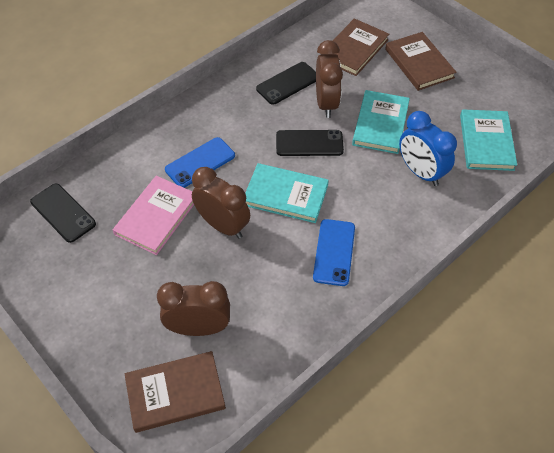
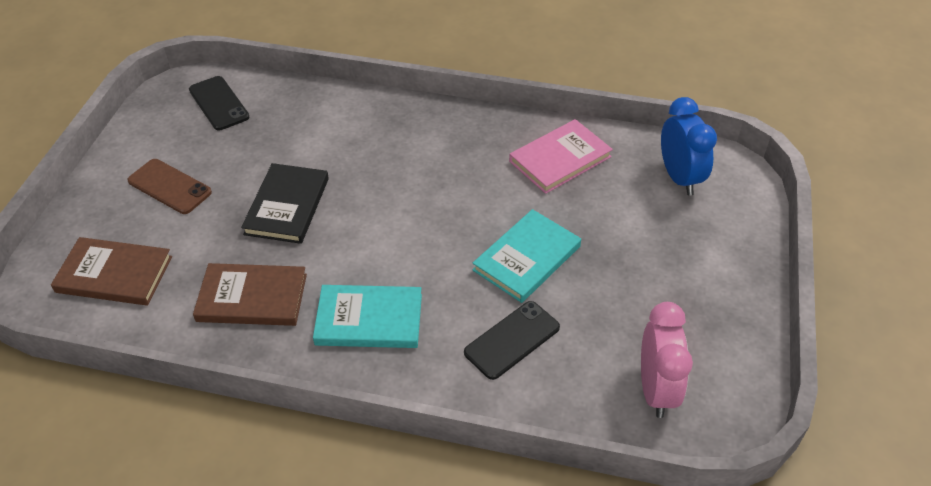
black book: none = 0 -> [241,163,329,244] = 1
black phone: [30,184,96,243] [256,62,316,105] [276,130,344,156] = 3 -> [189,76,249,131] [464,301,560,380] = 2
blue phone: [165,137,235,188] [313,219,355,286] = 2 -> none = 0
brown book: [125,351,226,433] [320,18,389,76] [385,32,457,91] = 3 -> [51,237,172,306] [193,263,307,326] = 2
brown clock: [157,281,230,336] [192,167,250,238] [316,40,343,118] = 3 -> none = 0
brown phone: none = 0 -> [127,159,212,214] = 1
pink clock: none = 0 -> [641,302,693,418] = 1
turquoise book: [246,163,329,223] [352,90,410,154] [460,109,517,171] = 3 -> [313,285,422,348] [473,209,581,303] = 2

